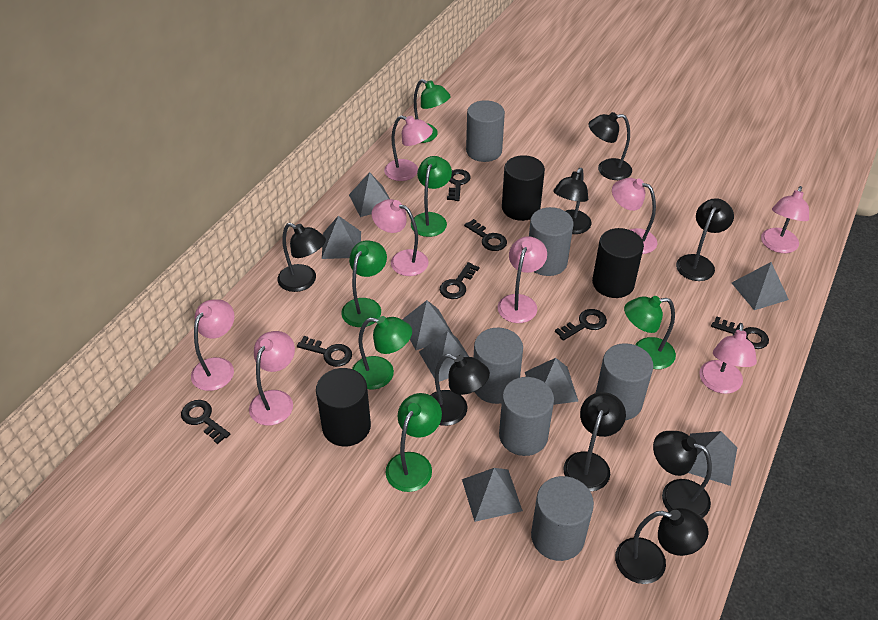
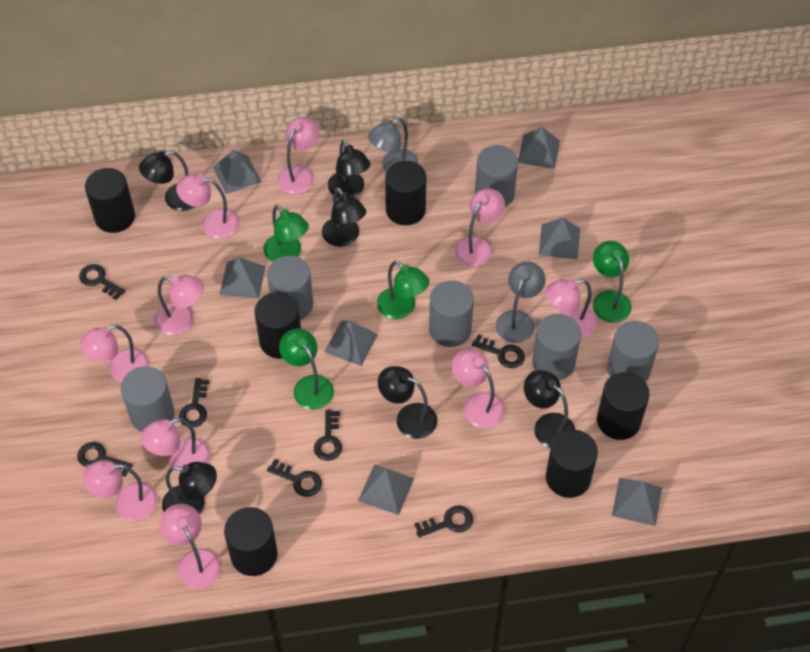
black cylinder: [316,368,371,447] [502,155,545,221] [592,228,644,298] = 3 -> [85,168,135,233] [224,507,278,576] [254,292,301,359] [385,161,426,225] [546,430,598,498] [597,372,649,440] = 6
black lamp: [277,223,326,292] [431,354,490,426] [553,168,591,234] [563,392,626,492] [589,112,632,180] [615,508,709,584] [653,431,712,518] [676,198,734,281] = 8 -> [139,151,194,211] [162,462,217,515] [322,187,366,247] [328,139,370,198] [378,366,437,439] [524,370,575,448] = 6
green lamp: [341,240,387,327] [352,316,412,389] [385,393,442,492] [411,156,452,237] [414,79,451,143] [624,296,676,369] = 6 -> [264,205,309,262] [279,328,334,410] [377,260,429,319] [593,241,631,323] = 4
grey lamp: none = 0 -> [368,117,418,171] [496,261,545,343] = 2
grey pyramid: [322,216,361,259] [349,172,390,217] [402,300,453,350] [419,331,469,382] [462,468,523,522] [525,358,578,405] [688,431,737,486] [732,262,789,310] = 8 -> [213,150,261,194] [220,257,265,299] [325,321,378,366] [358,464,414,515] [518,127,560,169] [539,218,580,260] [612,478,662,526] = 7
pink lamp: [191,299,235,391] [249,331,295,426] [372,199,429,276] [384,115,433,181] [498,236,547,323] [612,178,657,254] [699,323,757,394] [761,186,809,253] = 8 -> [80,325,149,382] [82,460,158,521] [141,418,211,473] [154,275,204,335] [159,504,221,589] [176,174,239,239] [277,117,320,194] [452,348,504,428] [455,188,505,267] [546,279,597,338] = 10

